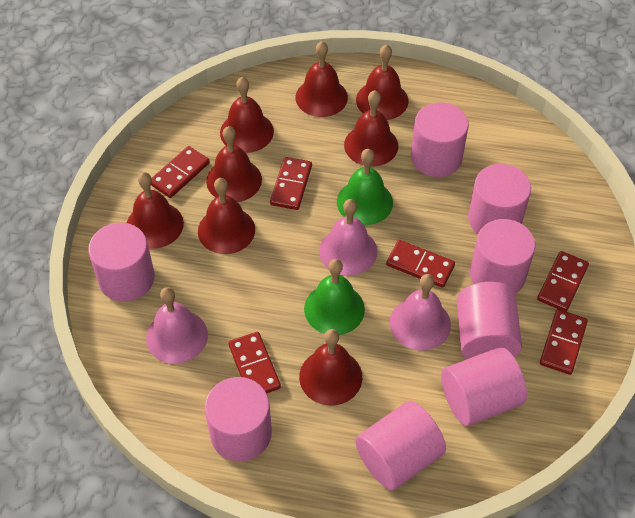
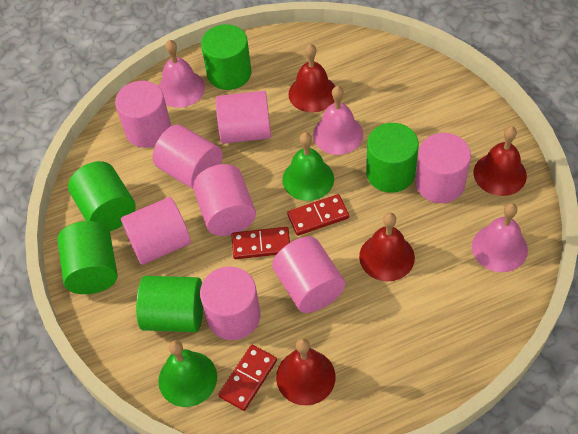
green cylinder: none = 0 -> [57,221,117,294] [68,161,136,231] [136,276,203,332] [201,24,252,90] [366,123,419,193] = 5
red bell: [127,172,184,249] [198,178,255,254] [206,126,262,202] [220,77,274,153] [296,41,348,117] [299,329,362,406] [344,90,398,167] [356,44,408,120] = 8 -> [276,338,336,405] [288,44,335,112] [359,213,415,281] [474,126,527,196] = 4
red domino: [151,146,210,198] [228,332,281,393] [270,157,312,210] [386,240,455,288] [537,251,589,312] [540,309,588,375] = 6 -> [218,345,277,411] [231,227,290,259] [287,194,349,236] = 3

